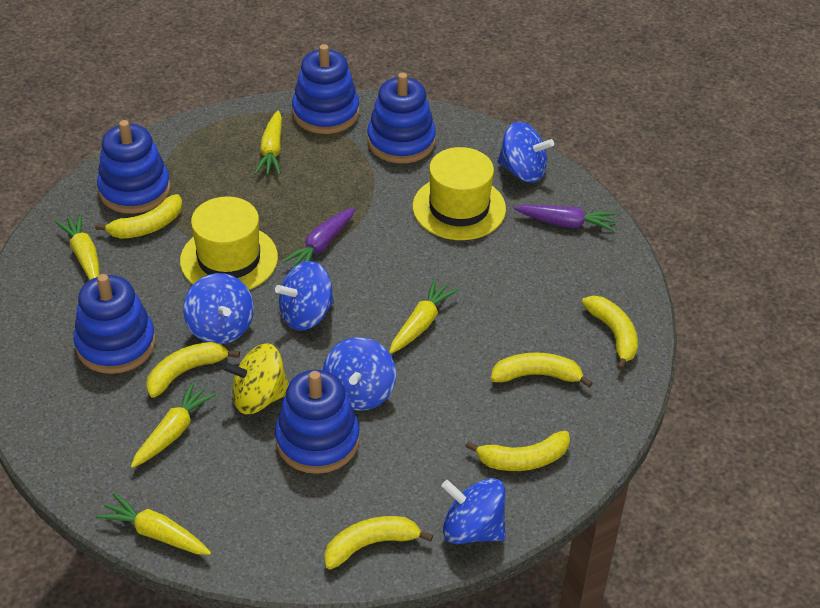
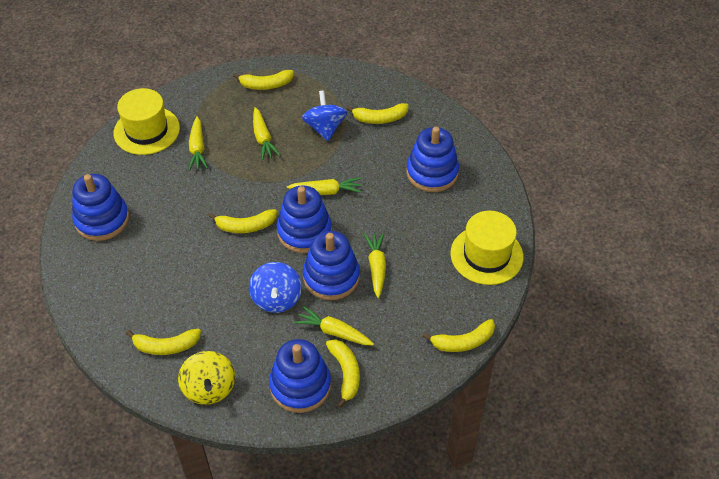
blue spinning top: [183,273,254,344] [275,261,334,331] [323,337,396,411] [441,478,506,544] [497,121,554,183] = 5 -> [249,262,302,313] [302,91,347,141] = 2
purple carrot: [281,208,355,268] [514,205,617,231] = 2 -> none = 0

